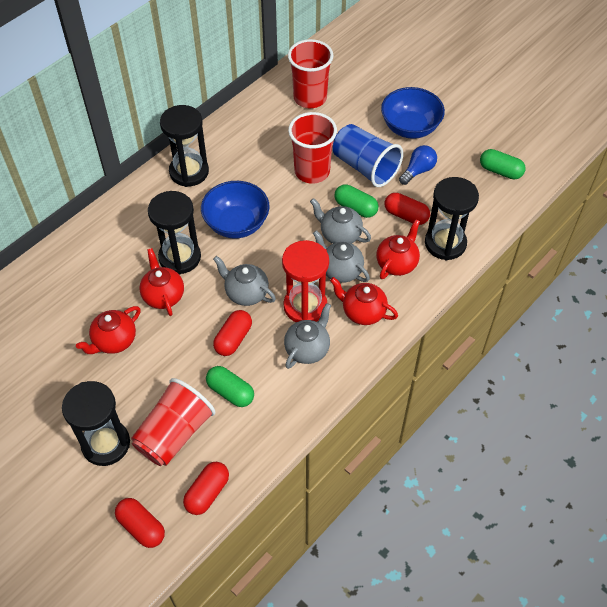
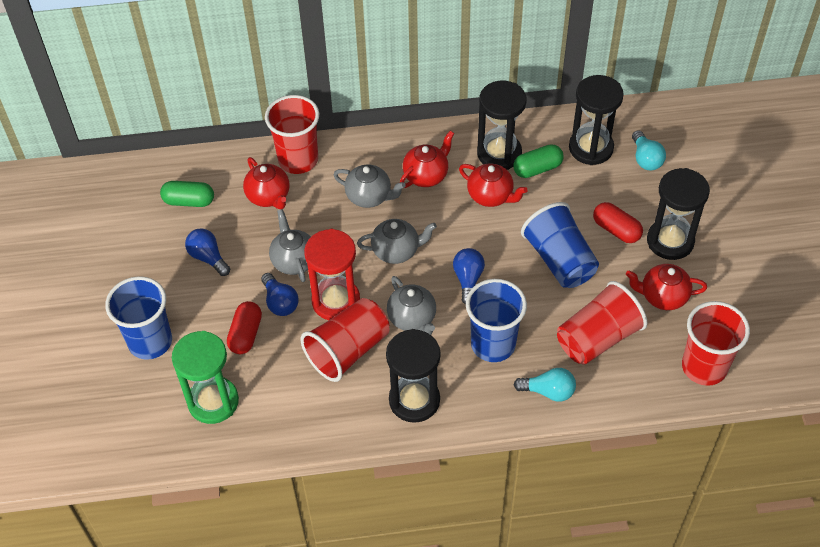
blue bowl: [201,181,269,239] [381,87,445,139] = 2 -> none = 0
blue cup: [333,124,403,187] = 1 -> [105,276,172,360] [466,279,527,362] [521,202,599,288] = 3
blue light bulb: [399,145,437,185] = 1 -> [185,228,230,276] [261,273,299,316] [453,248,485,304] = 3
green capsule: [206,366,254,407] [334,185,379,218] [480,149,526,179] = 3 -> [160,181,214,207] [513,144,564,178] = 2
green hourglass: none = 0 -> [172,331,239,424] = 1
red capsule: [115,498,165,548] [183,462,229,515] [213,310,252,356] [385,193,430,225] = 4 -> [227,301,262,354] [593,202,643,243] = 2
red cup: [131,378,215,466] [288,39,333,108] [288,112,337,184] = 3 -> [265,95,319,174] [301,298,389,382] [557,281,648,365] [682,301,750,386] = 4
turquoise light bulb: none = 0 -> [514,368,576,402] [632,130,666,170] = 2

